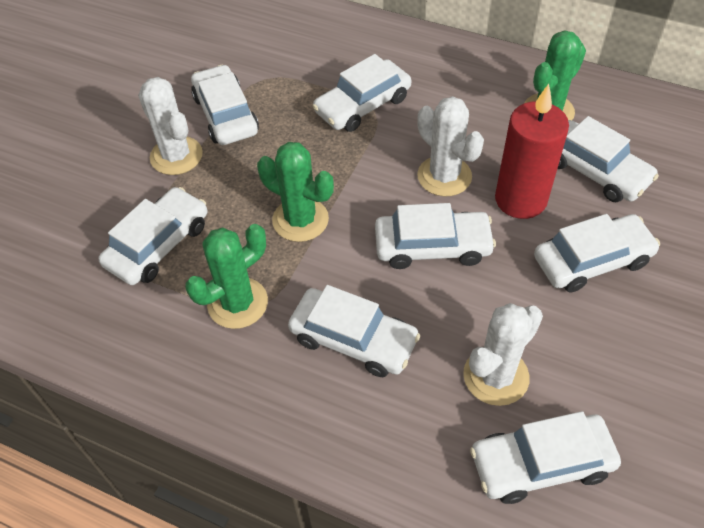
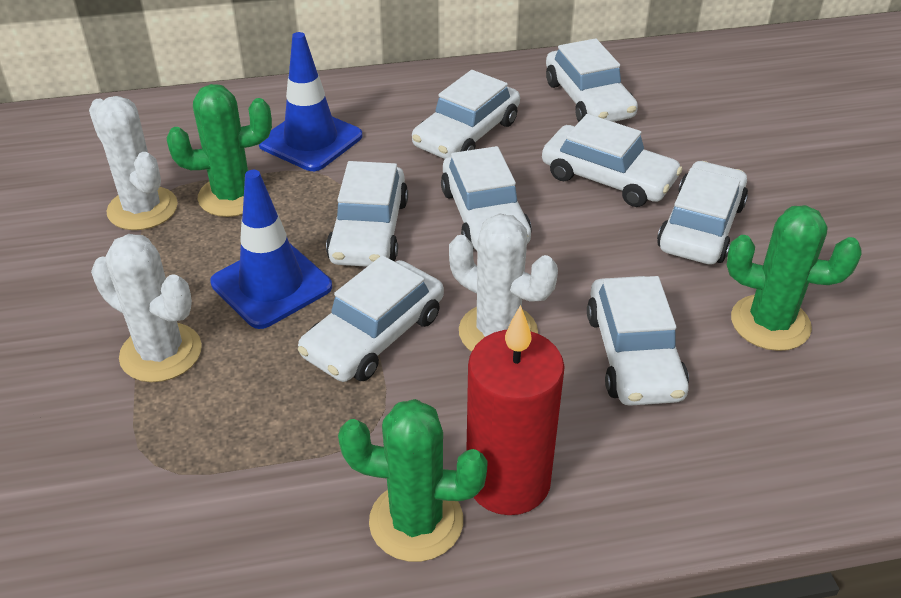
blue traffic cone: none = 0 -> [210,170,332,329] [259,32,363,171] = 2

